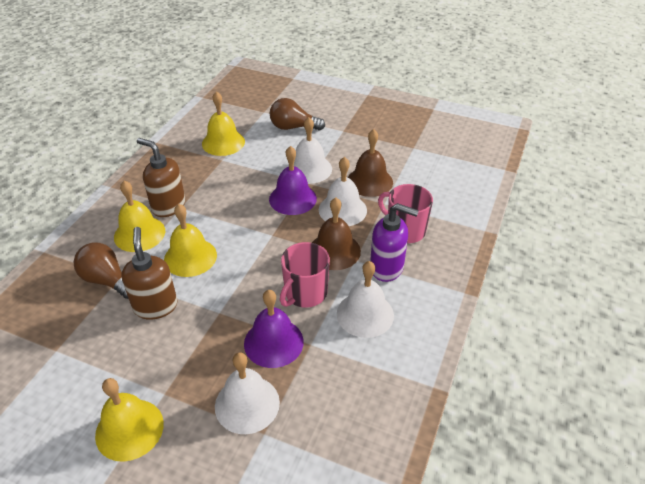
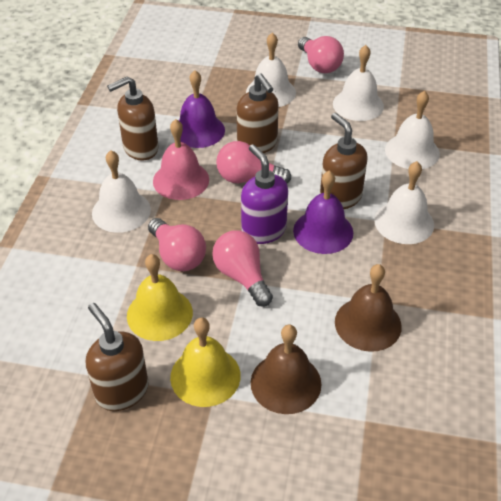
brown light bulb: [74,243,128,299] [270,98,325,130] = 2 -> none = 0
brown soap dispenser: [121,227,178,320] [137,138,186,217] = 2 -> [86,303,149,411] [107,76,158,160] [237,73,279,153] [320,113,368,209] = 4
pink bell: none = 0 -> [153,119,209,200] = 1
pink light bulb: none = 0 -> [148,218,206,271] [212,230,273,307] [216,141,291,183] [298,36,344,73] = 4
pink mug: [280,242,330,308] [378,184,433,243] = 2 -> none = 0
white bell: [215,352,280,434] [288,117,332,184] [319,157,367,226] [337,261,394,338] = 4 -> [92,150,151,233] [246,32,296,107] [333,45,384,121] [374,161,434,244] [385,91,440,169] = 5
yellow bell: [95,378,164,462] [114,181,165,252] [164,204,217,277] [202,91,245,156] = 4 -> [127,254,193,341] [170,317,241,407] = 2

